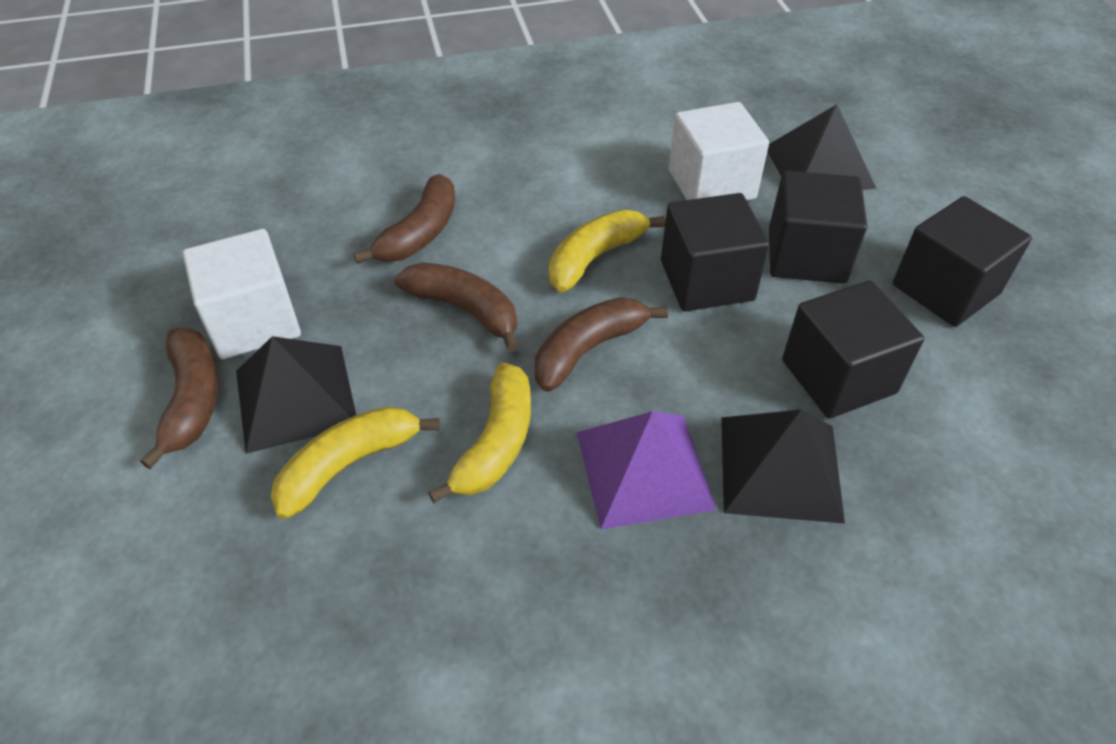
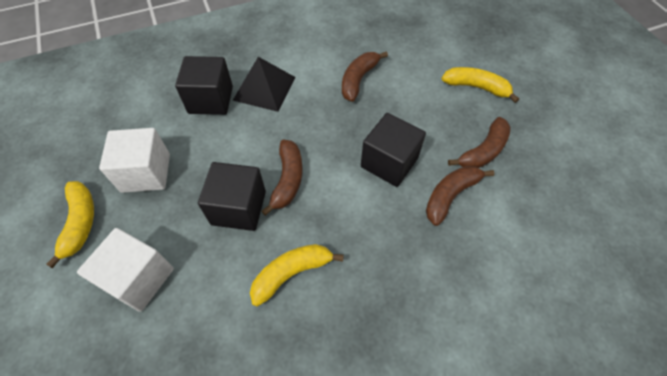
black cube: [661,193,769,311] [769,171,867,284] [782,280,924,418] [893,196,1032,327] = 4 -> [175,56,233,115] [198,162,266,231] [361,113,426,187] = 3
black pyramid: [236,336,356,454] [721,409,845,524] [767,104,876,190] = 3 -> [233,57,296,112] = 1
purple pyramid: [577,411,717,529] = 1 -> none = 0

